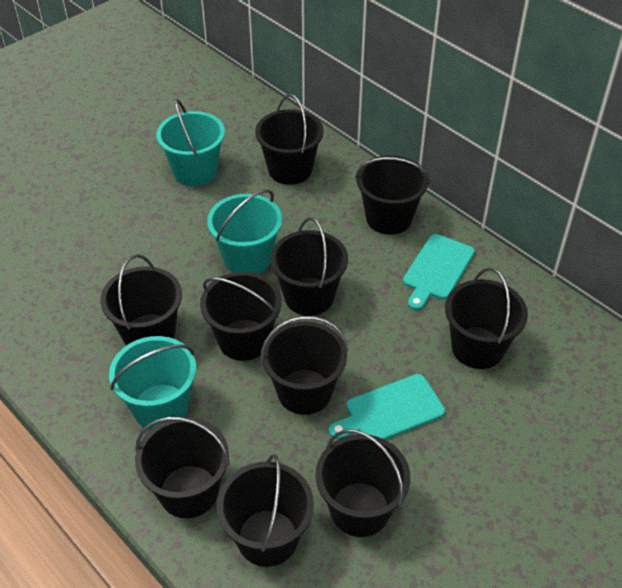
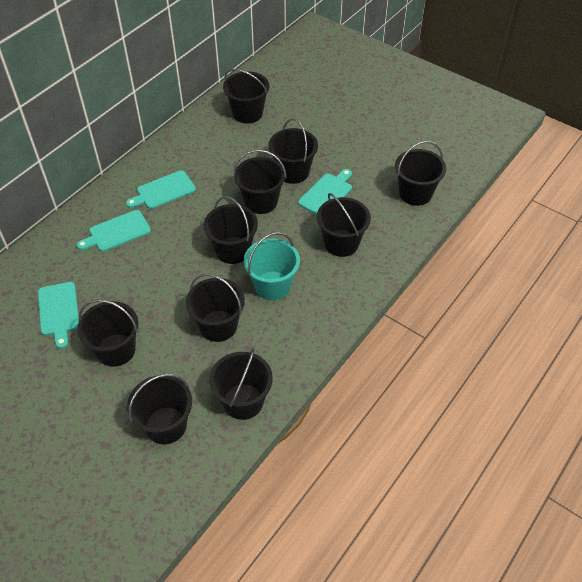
turquoise bucket: [109,336,196,430] [156,99,225,187] [207,189,282,274] = 3 -> [244,232,300,300] = 1
turquoise cutting board: [329,374,445,440] [403,234,475,310] = 2 -> [38,282,79,349] [77,210,151,251] [126,170,196,209] [298,169,352,215] = 4

